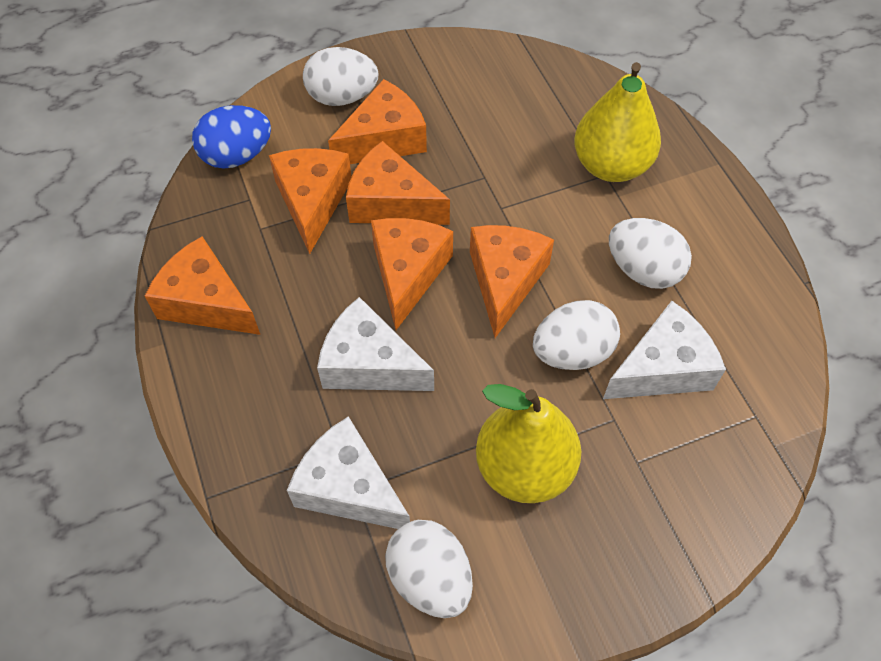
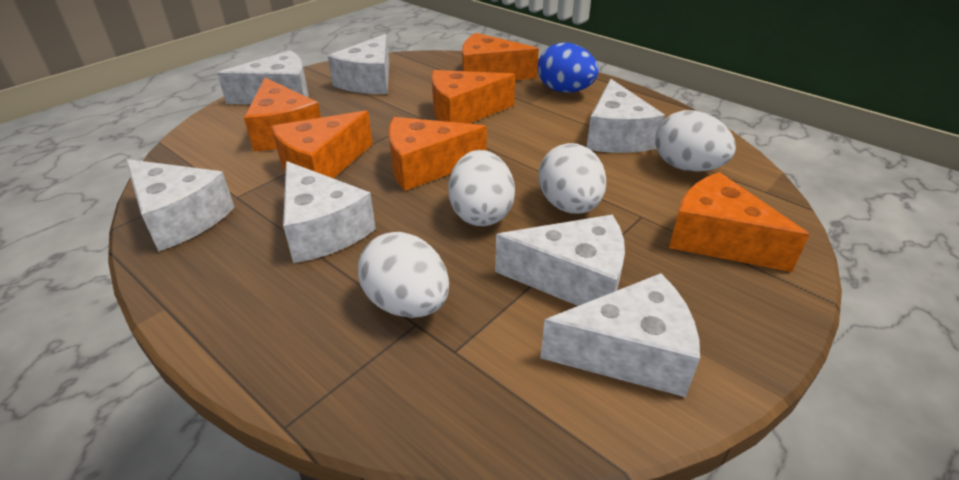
white cheese: [287,416,410,529] [317,297,434,391] [603,301,726,399] = 3 -> [126,159,235,252] [217,50,308,104] [283,161,376,263] [328,34,389,94] [495,215,625,306] [541,273,700,397] [587,79,665,153] = 7
yellow pear: [476,384,581,503] [574,62,661,182] = 2 -> none = 0

